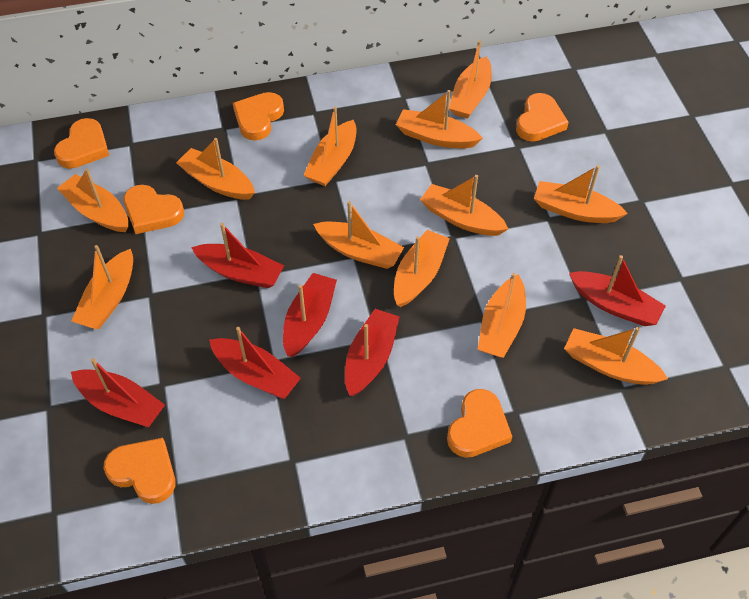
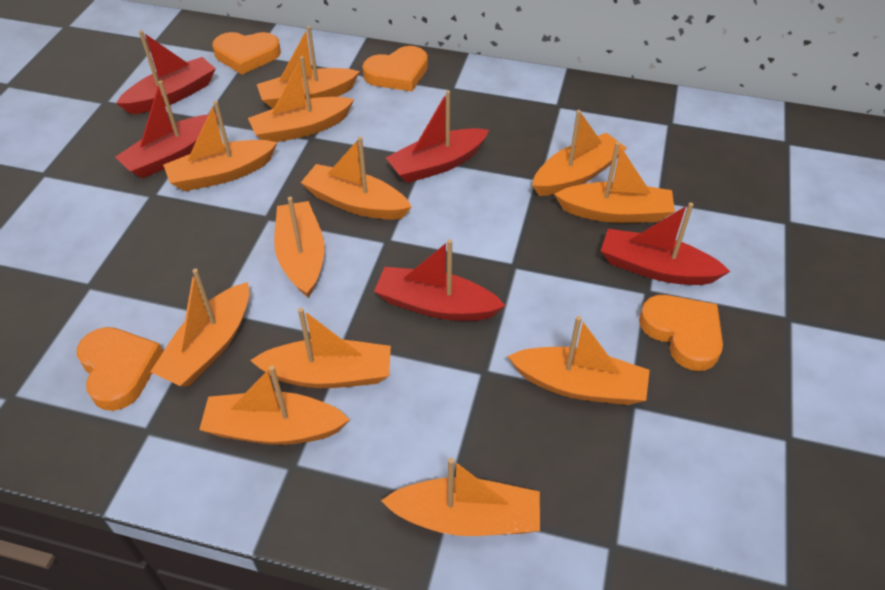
orange heart: [54,118,109,169] [103,438,176,504] [123,185,184,234] [233,92,284,141] [447,389,512,458] [516,93,569,142] = 6 -> [77,327,163,411] [212,32,281,75] [362,46,428,91] [639,295,723,371] = 4
red boat: [71,358,165,427] [191,223,284,288] [209,327,301,399] [283,273,337,357] [345,309,400,396] [569,255,666,326] = 6 -> [115,80,217,178] [116,30,216,114] [374,239,506,321] [386,90,489,183] [601,202,730,285] = 5

